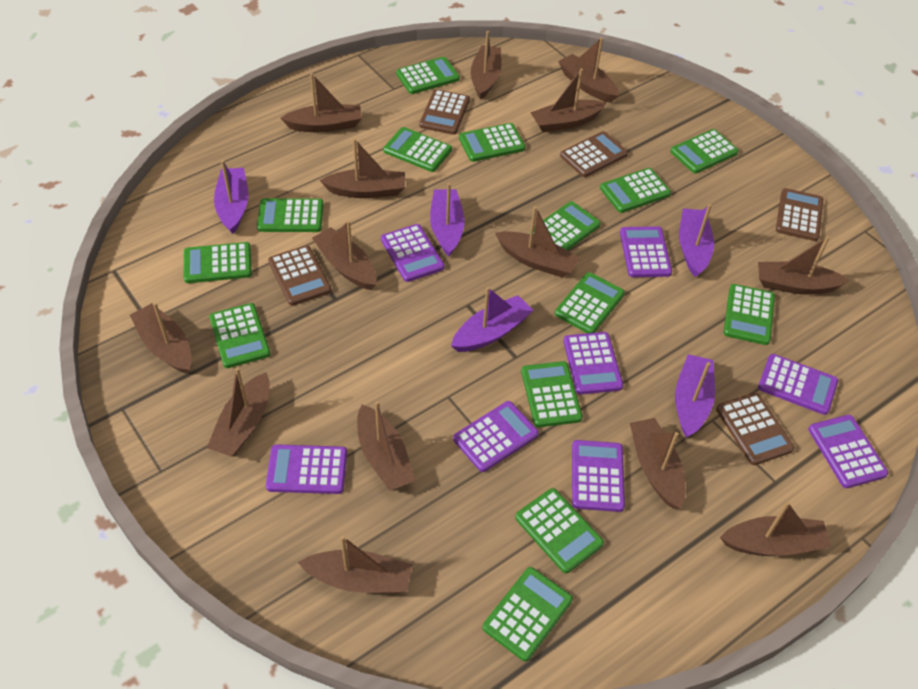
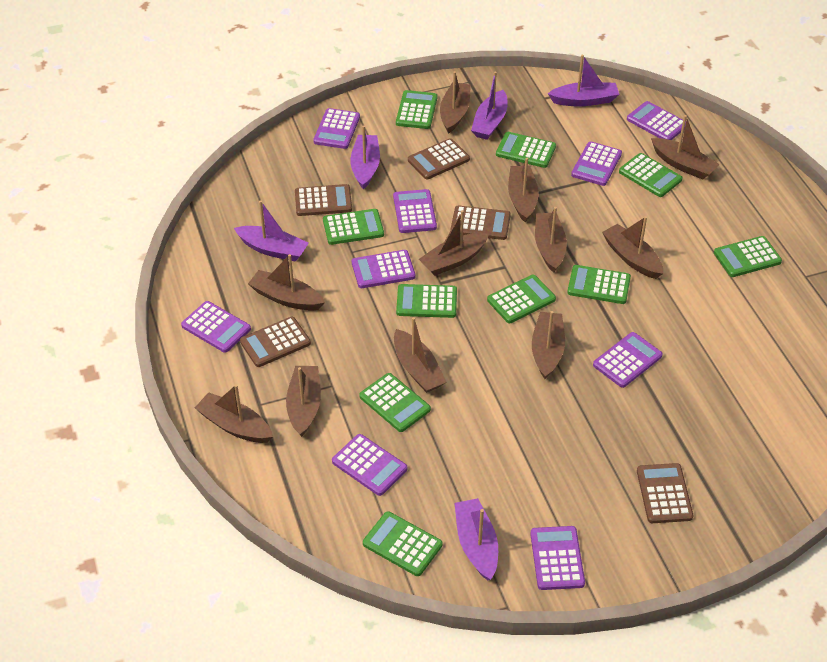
brown boat: [130,302,192,374] [207,367,270,457] [281,73,362,132] [298,535,412,593] [312,220,377,290] [320,139,405,198] [357,401,416,491] [471,31,502,100] [495,206,580,278] [530,68,606,132] [558,37,619,103] [630,418,685,509] [720,501,831,556] [758,236,850,294] = 14 -> [195,384,273,443] [248,254,325,311] [286,366,321,437] [394,317,446,393] [419,210,489,276] [440,71,471,134] [508,158,539,223] [532,311,565,379] [535,207,567,273] [602,216,663,279] [651,115,720,179] = 11
green calculator: [184,242,252,283] [209,303,270,368] [257,198,324,232] [383,127,452,172] [396,57,460,94] [459,123,525,162] [483,567,573,661] [515,488,604,573] [521,361,583,427] [530,201,601,251] [555,272,625,333] [600,168,671,213] [670,129,739,173] [723,284,775,345] = 14 -> [323,209,384,245] [359,373,431,432] [363,511,443,576] [396,90,437,129] [396,284,457,318] [487,275,556,323] [496,132,556,168] [567,265,631,304] [619,153,683,197] [714,236,782,277] = 10
purple calculator: [266,444,347,494] [381,224,444,282] [453,401,539,472] [563,332,623,394] [572,440,625,512] [620,226,672,277] [758,354,838,415] [808,415,888,488] = 8 -> [181,301,251,353] [313,108,360,149] [332,434,407,496] [352,250,415,288] [393,189,437,233] [530,526,585,590] [571,141,622,186] [593,332,663,388] [627,101,686,140] = 9

